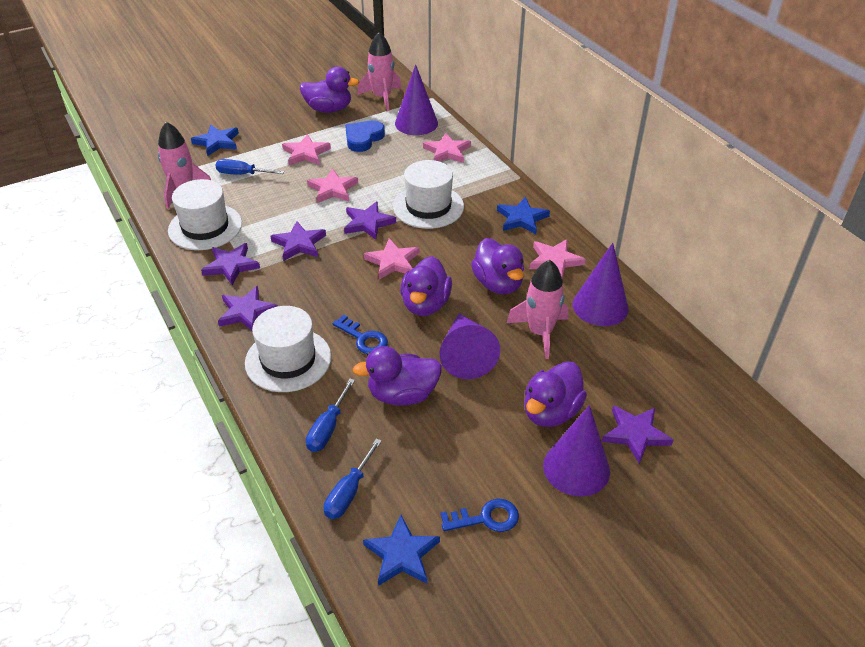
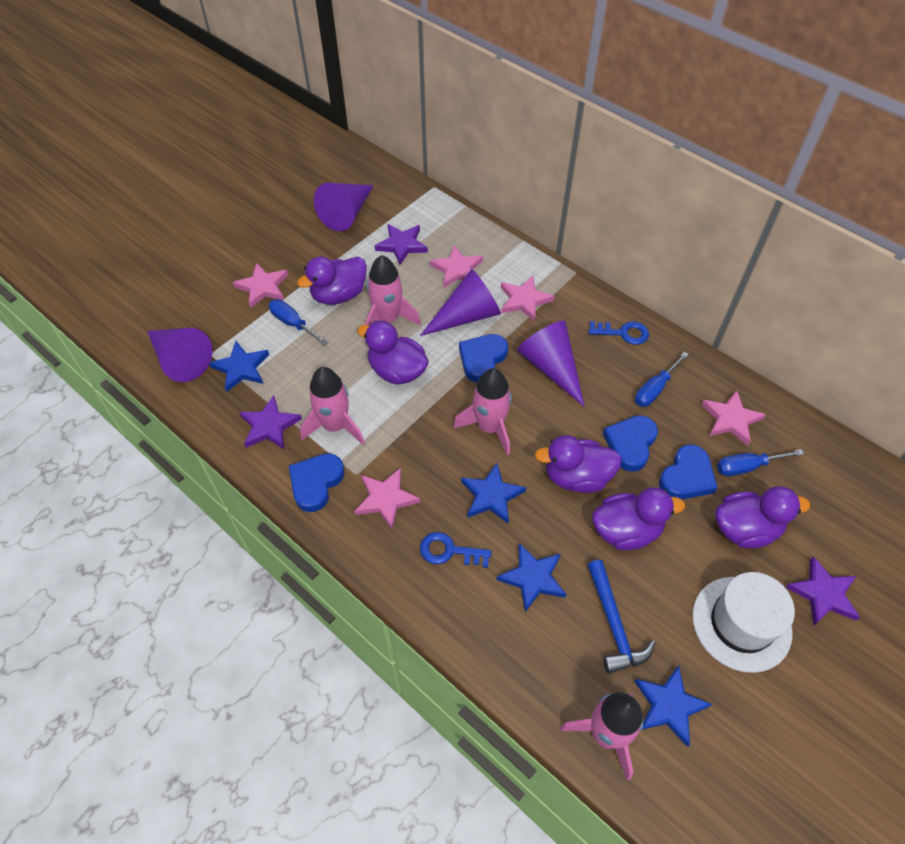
blue hammer: none = 0 -> [588,560,655,674] = 1
blue heart: [345,121,385,152] = 1 -> [289,453,345,512] [459,334,508,383] [603,415,658,472] [659,444,718,499] = 4
blue star: [191,125,239,156] [363,515,440,586] [497,197,550,234] = 3 -> [209,341,269,392] [461,463,526,523] [497,543,566,612] [634,665,712,747] = 4
pink rocket: [158,122,211,209] [357,32,401,111] [507,260,568,359] = 3 -> [300,367,365,445] [365,255,421,325] [453,368,512,455] [560,693,643,781] = 4
purple star: [201,243,260,285] [218,286,278,331] [271,221,326,261] [344,201,396,240] [602,405,674,464] = 5 -> [239,395,302,449] [375,224,428,265] [786,556,860,626] = 3
white hat: [168,179,242,250] [245,306,331,392] [393,160,464,229] = 3 -> [692,572,795,673] = 1

